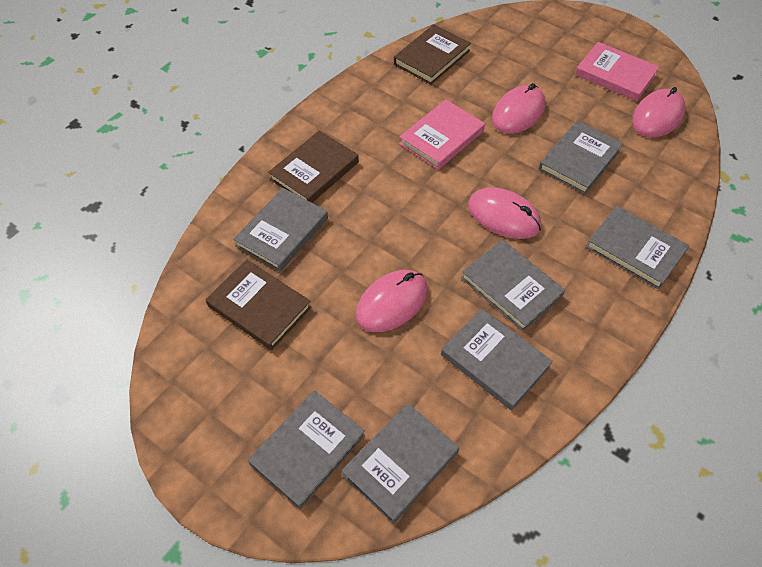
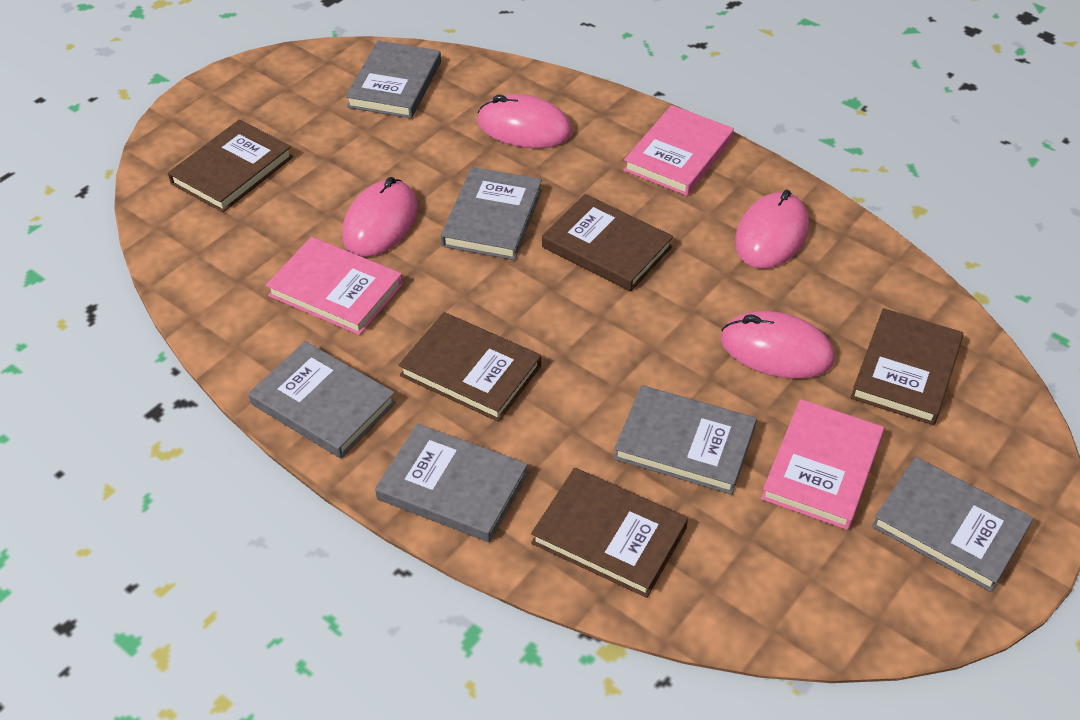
brown book: [205,259,311,350] [268,130,359,203] [394,24,471,85] = 3 -> [168,120,293,212] [398,312,541,422] [531,468,688,598] [542,194,673,292] [851,308,964,425] = 5
grey book: [233,188,328,272] [248,390,365,509] [341,403,459,524] [441,308,553,411] [461,240,565,331] [538,121,623,194] [586,206,689,290] = 7 -> [249,341,396,458] [345,41,441,119] [375,424,528,542] [441,167,542,260] [614,385,757,495] [872,457,1033,592] = 6
pink book: [399,100,485,170] [575,42,659,101] = 2 -> [266,237,403,335] [624,105,734,196] [761,399,884,530] = 3

